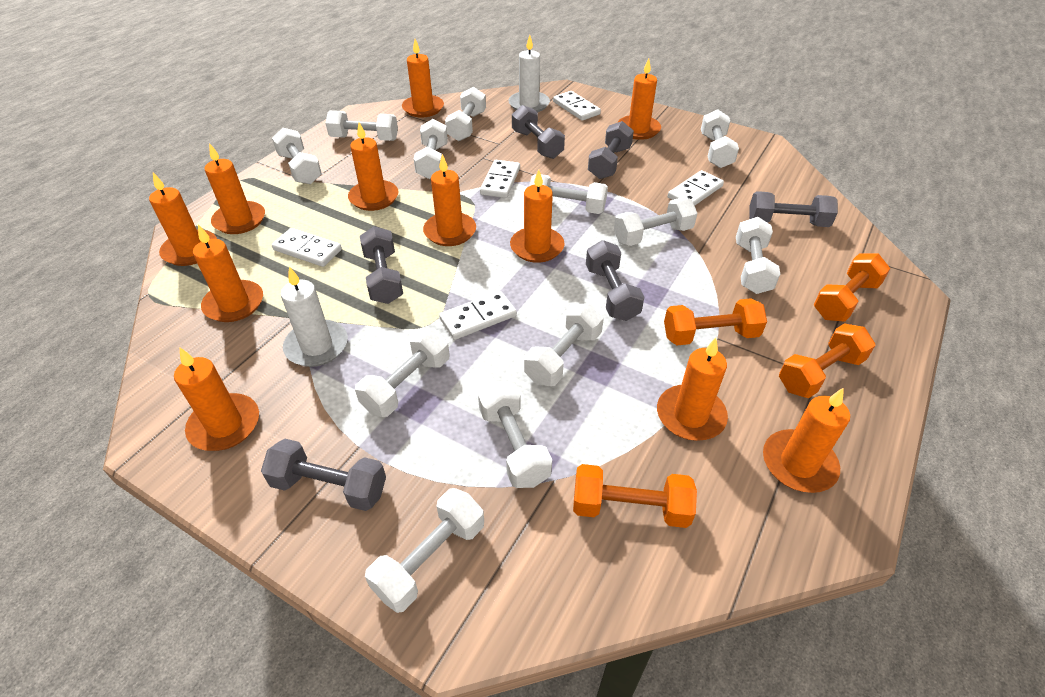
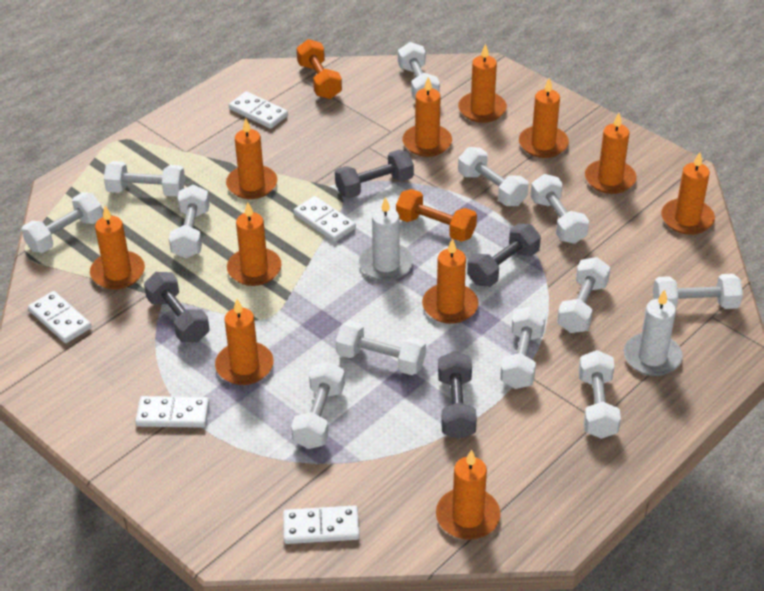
grey dumbbell: [261,439,386,511] [360,226,403,304] [512,105,565,159] [586,240,644,321] [588,121,634,179] [749,191,838,227] = 6 -> [144,272,210,343] [335,150,414,198] [438,351,477,439] [467,224,541,287] = 4
orange dumbbell: [573,464,697,528] [664,298,767,345] [779,323,875,398] [814,253,891,322] = 4 -> [296,39,342,99] [396,189,477,242] = 2

